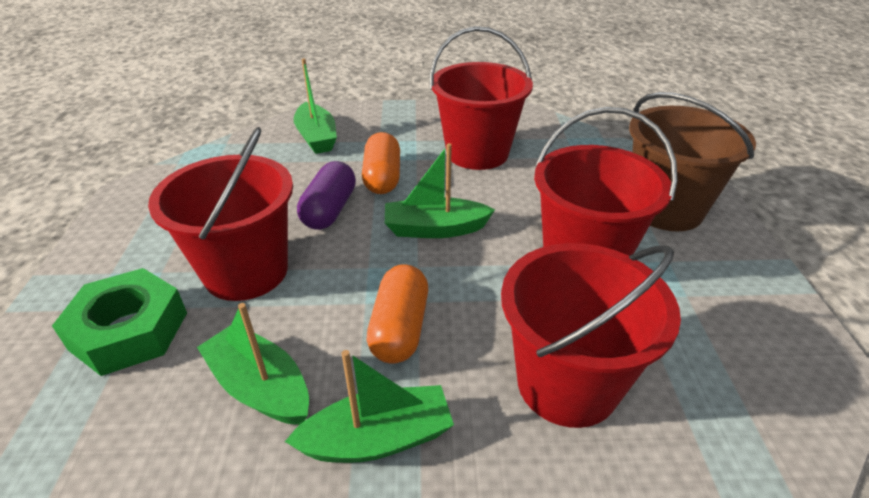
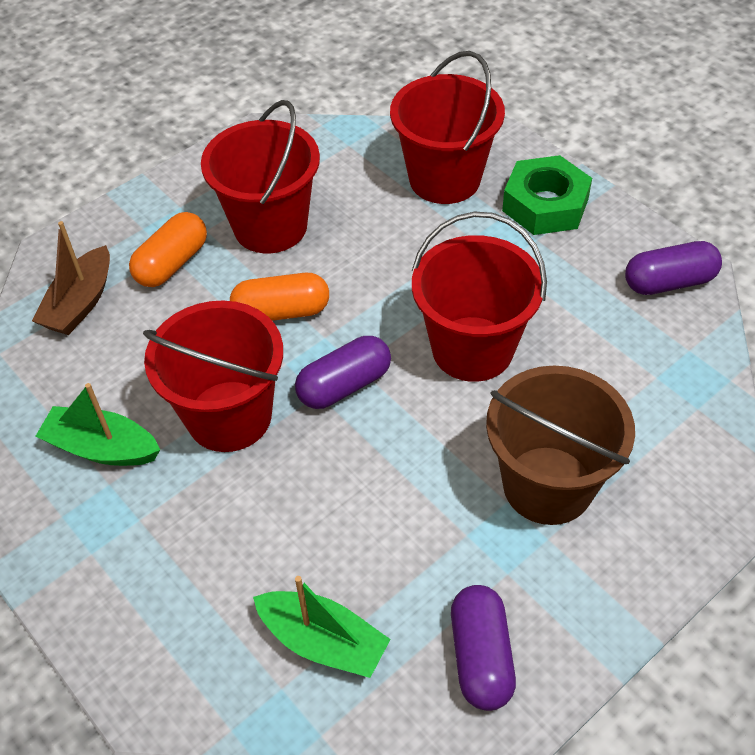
brown boat: none = 0 -> [32,221,110,335] = 1
green boat: [197,303,309,425] [284,350,454,463] [294,59,337,154] [385,143,495,238] = 4 -> [35,383,160,466] [253,576,391,678] = 2
purple capsule: [297,161,356,230] = 1 -> [295,336,391,409] [451,585,516,711] [625,241,722,295] = 3

